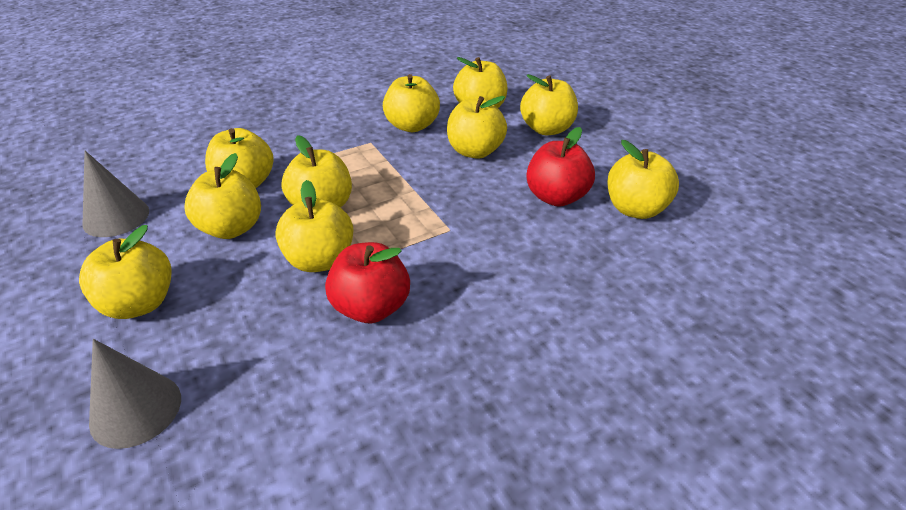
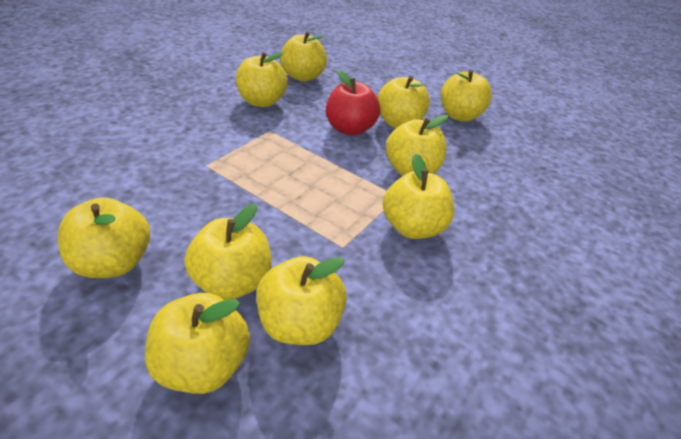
grey cone: [82,151,149,237] [89,339,181,449] = 2 -> none = 0
red apple: [325,242,410,323] [526,127,595,207] = 2 -> [326,70,380,136] = 1

